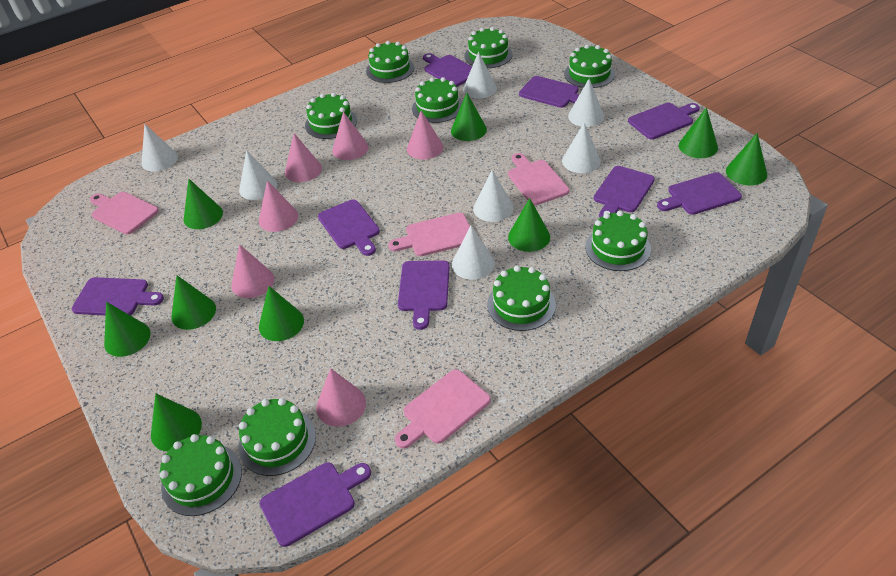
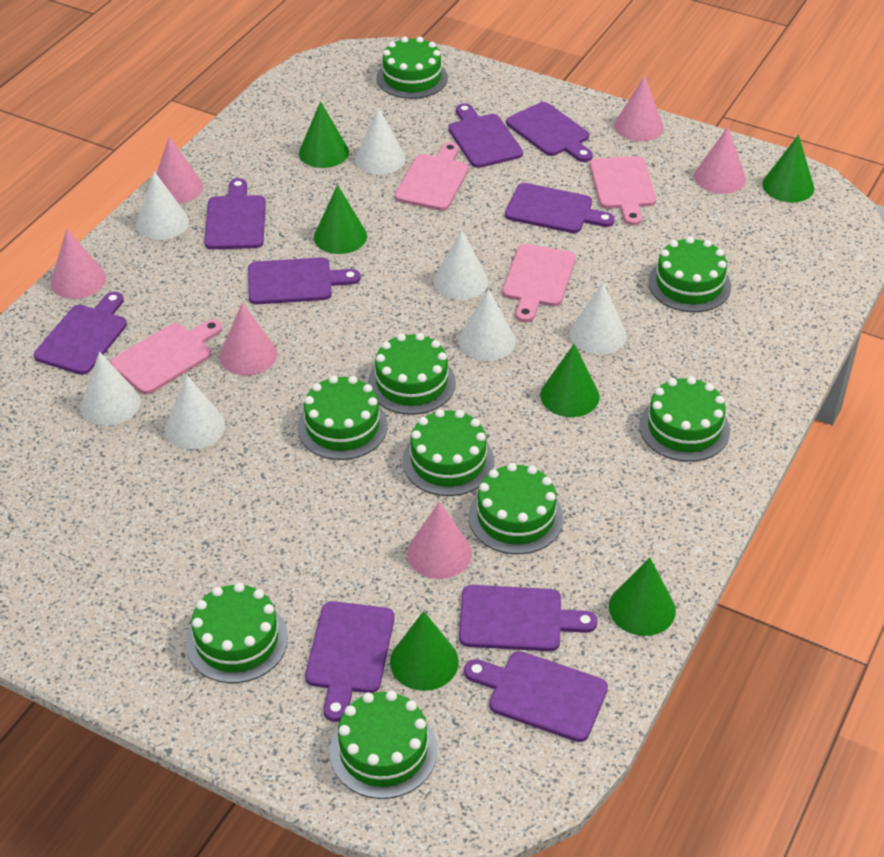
green cone: [104,302,151,357] [151,393,202,451] [172,275,216,330] [184,179,223,229] [259,286,304,341] [451,93,487,141] [508,198,550,252] [679,107,718,158] [726,133,767,185] = 9 -> [299,101,349,168] [314,185,367,254] [390,611,459,691] [540,344,600,417] [609,558,676,636] [762,135,815,202] = 6

